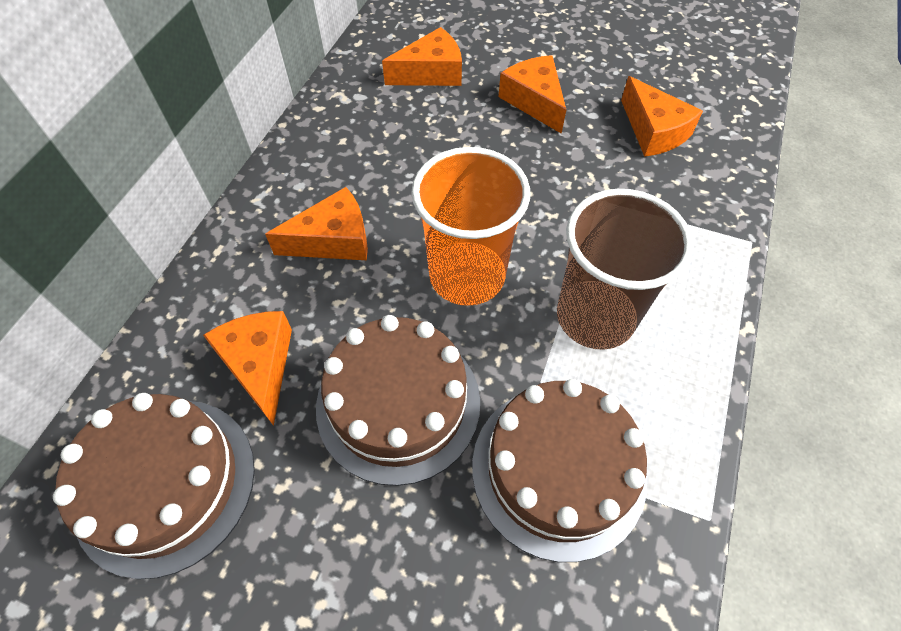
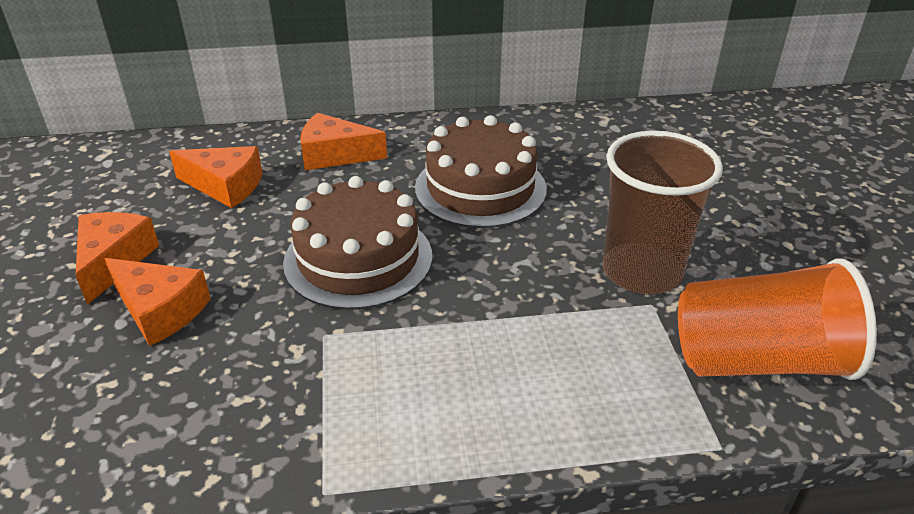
brown cake: [53,393,255,579] [316,315,480,486] [472,379,647,562] = 3 -> [283,176,432,310] [415,115,547,228] = 2
orange cheese: [203,311,292,426] [265,187,368,260] [382,27,462,86] [499,55,566,134] [621,76,703,157] = 5 -> [75,212,159,305] [104,258,211,346] [169,146,263,208] [300,113,387,170] = 4

